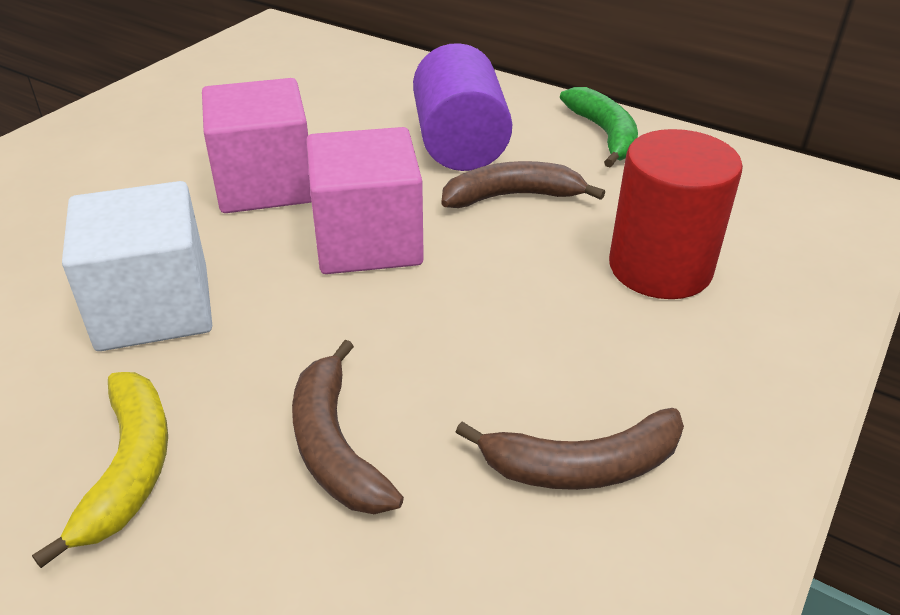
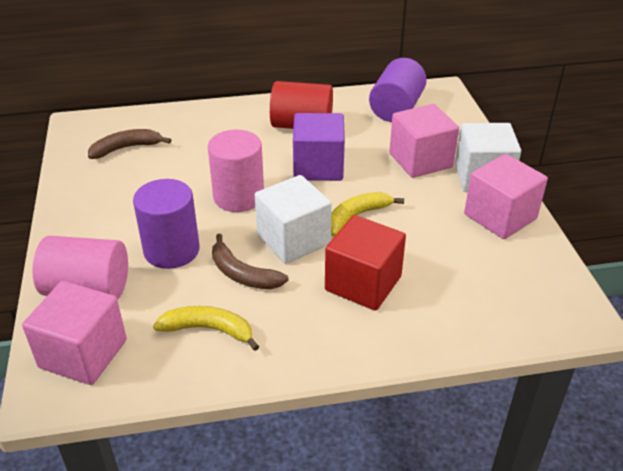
brown banana: [292,340,404,514] [442,161,605,208] [456,408,684,490] = 3 -> [88,129,171,159] [212,234,289,289] = 2
green banana: [560,87,638,167] = 1 -> none = 0
pink cube: [202,78,312,213] [306,127,424,274] = 2 -> [22,281,127,385] [389,104,459,178] [464,154,548,239] = 3
pink cylinder: none = 0 -> [32,236,128,300] [208,130,264,212] = 2
purple cube: none = 0 -> [293,113,345,181] = 1
purple cylinder: [413,43,512,171] = 1 -> [133,179,200,269] [369,58,427,122] = 2
red cube: none = 0 -> [325,215,406,311] = 1
white cube: [62,181,212,351] = 1 -> [255,175,332,264] [455,123,521,192] = 2
yellow banana: [32,372,168,568] = 1 -> [153,306,259,351] [331,192,404,237] = 2

